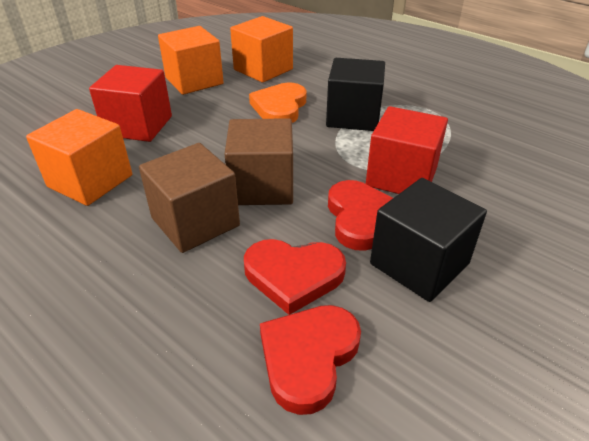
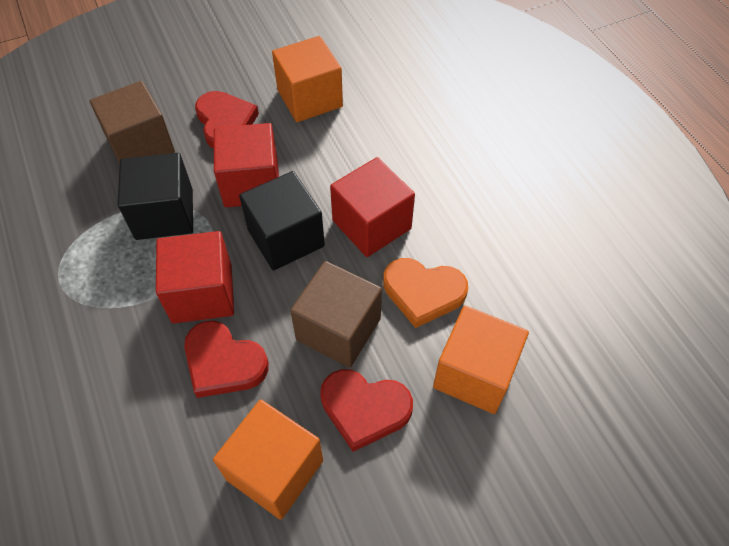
red cube: [89,65,172,142] [366,106,448,194] = 2 -> [156,231,234,323] [214,123,279,207] [330,157,415,257] = 3

